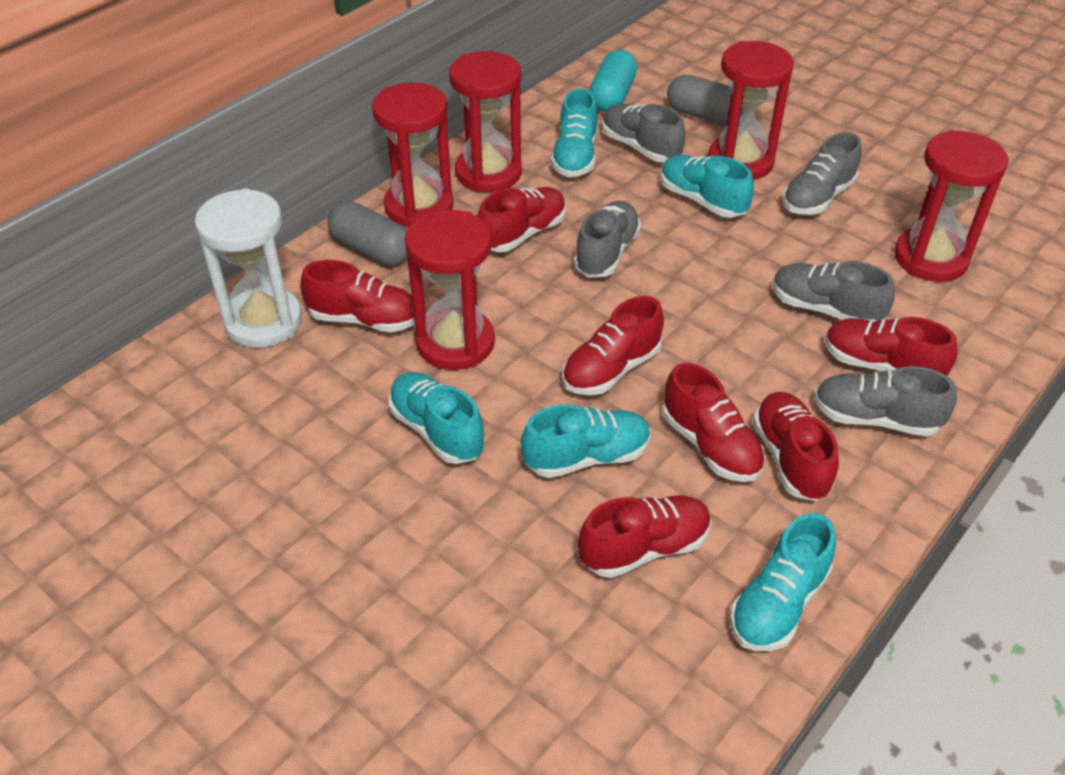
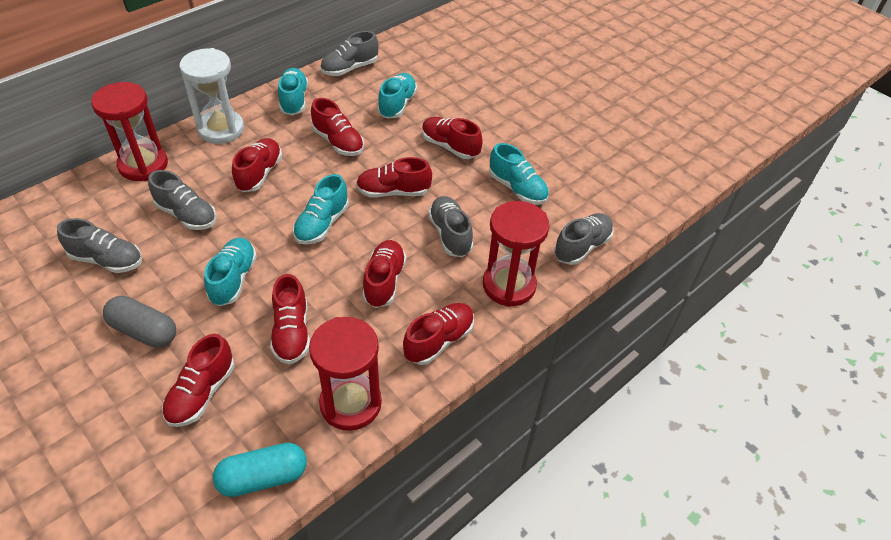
grey capsule: [328,201,408,266] [667,75,744,125] = 2 -> [103,296,176,348] = 1
red hourglass: [372,83,454,228] [405,210,495,370] [449,51,522,192] [708,41,794,180] [894,130,1009,282] = 5 -> [91,82,168,181] [309,317,382,431] [483,201,550,307] = 3
red shoe: [300,260,414,332] [478,187,566,252] [562,296,664,395] [578,495,711,578] [663,363,765,482] [753,392,839,501] [825,317,957,376] = 7 -> [162,334,234,427] [232,138,282,192] [270,274,310,364] [311,98,364,156] [356,157,432,198] [362,240,406,308] [403,303,474,365] [422,117,482,159] = 8

